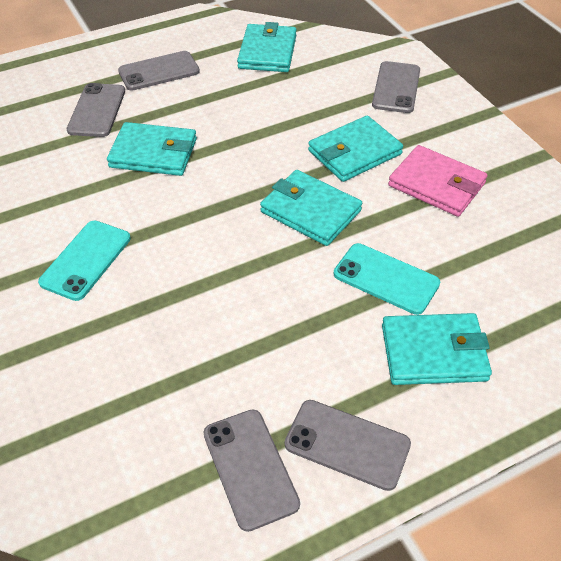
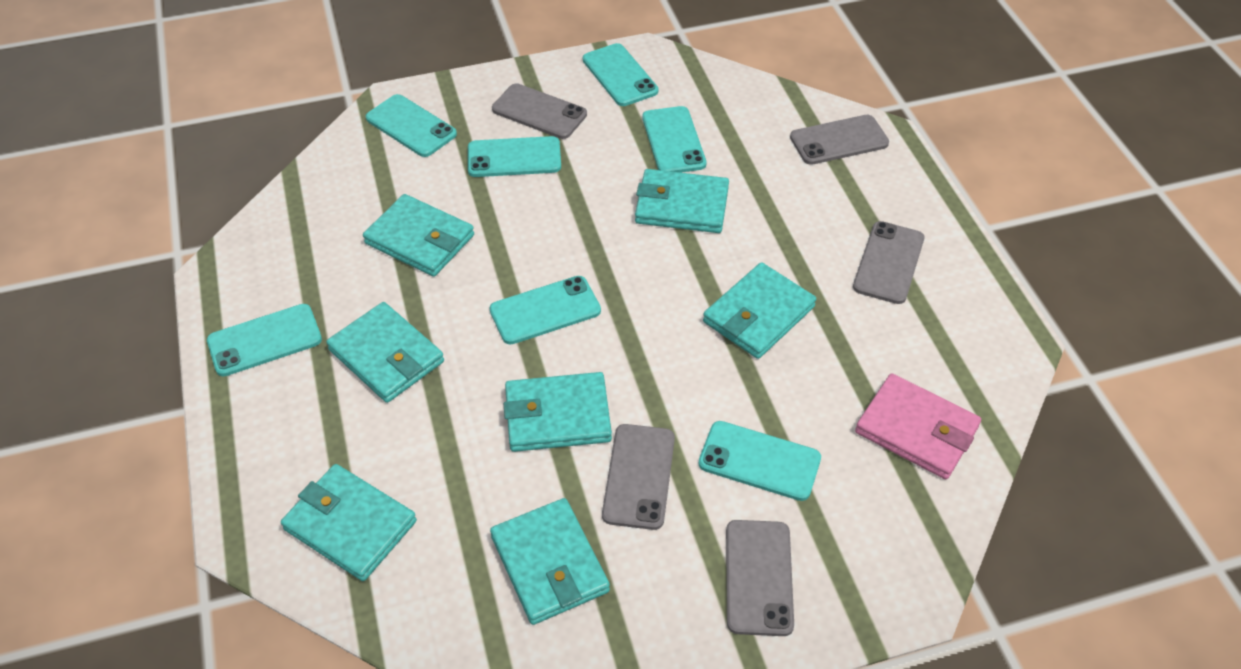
turquoise phone: [38,220,131,301] [334,243,440,315] = 2 -> [207,304,322,376] [366,94,457,157] [468,136,561,177] [490,276,601,344] [583,43,659,106] [642,106,706,173] [698,421,821,501] = 7
turquoise wallet: [107,122,197,176] [237,22,297,72] [260,170,362,246] [308,115,403,182] [382,313,492,385] = 5 -> [281,464,417,581] [326,302,444,403] [363,194,474,277] [490,498,610,625] [504,372,612,452] [635,169,729,233] [703,262,816,359] = 7

